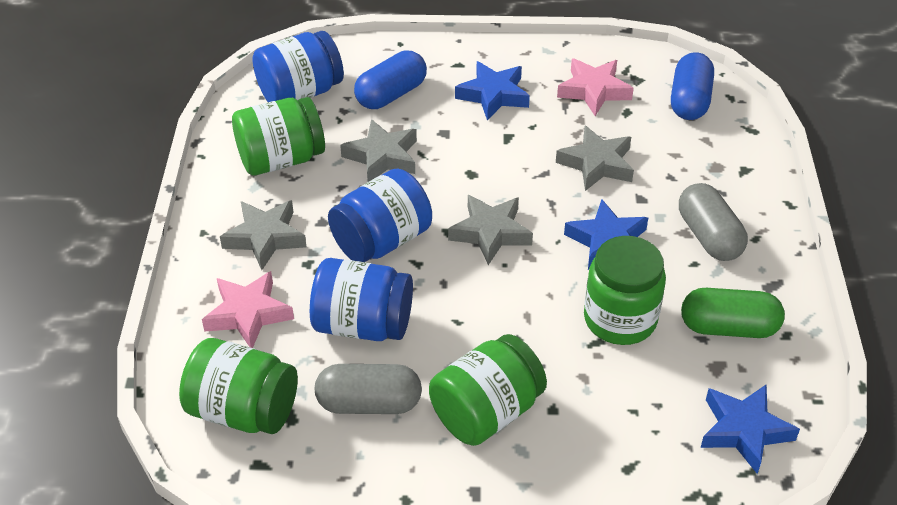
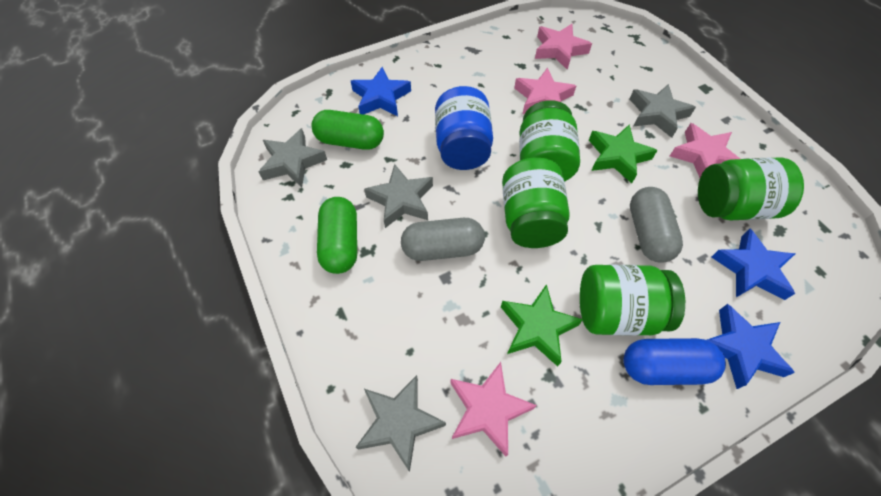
blue capsule: [354,50,427,109] [671,52,714,120] = 2 -> [623,338,726,385] = 1
blue jar: [252,31,344,102] [310,258,413,341] [328,169,432,262] = 3 -> [435,86,493,170] = 1
green capsule: [681,288,785,338] = 1 -> [311,110,384,150] [317,197,357,274] = 2
green star: none = 0 -> [501,284,583,367] [589,124,658,183] = 2
pink star: [202,271,294,348] [557,58,634,116] = 2 -> [450,362,537,456] [514,68,576,114] [535,24,592,70] [670,123,740,178] = 4

